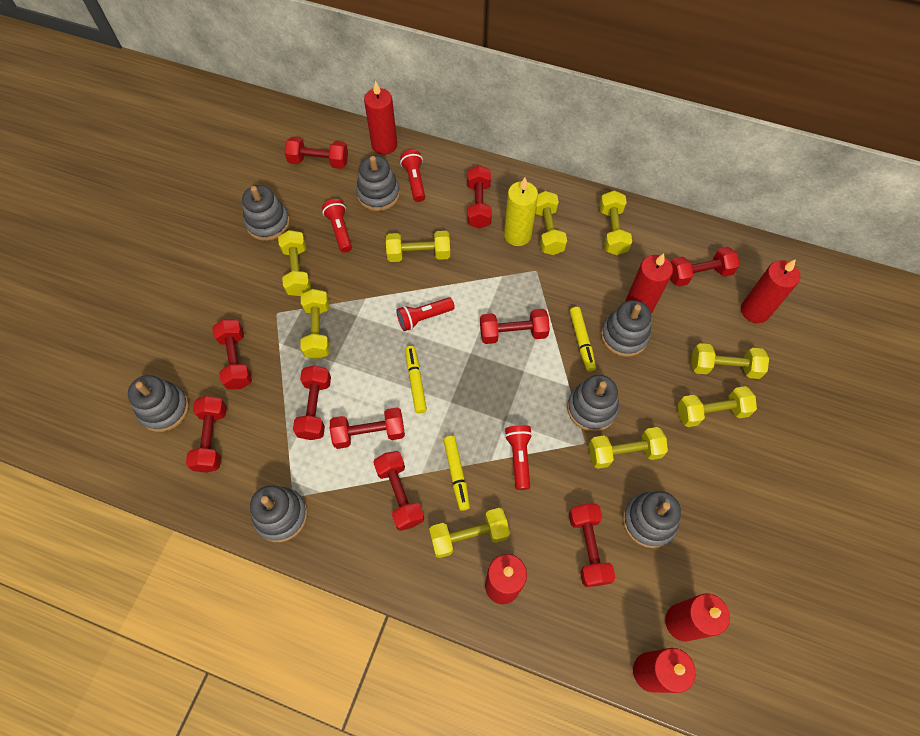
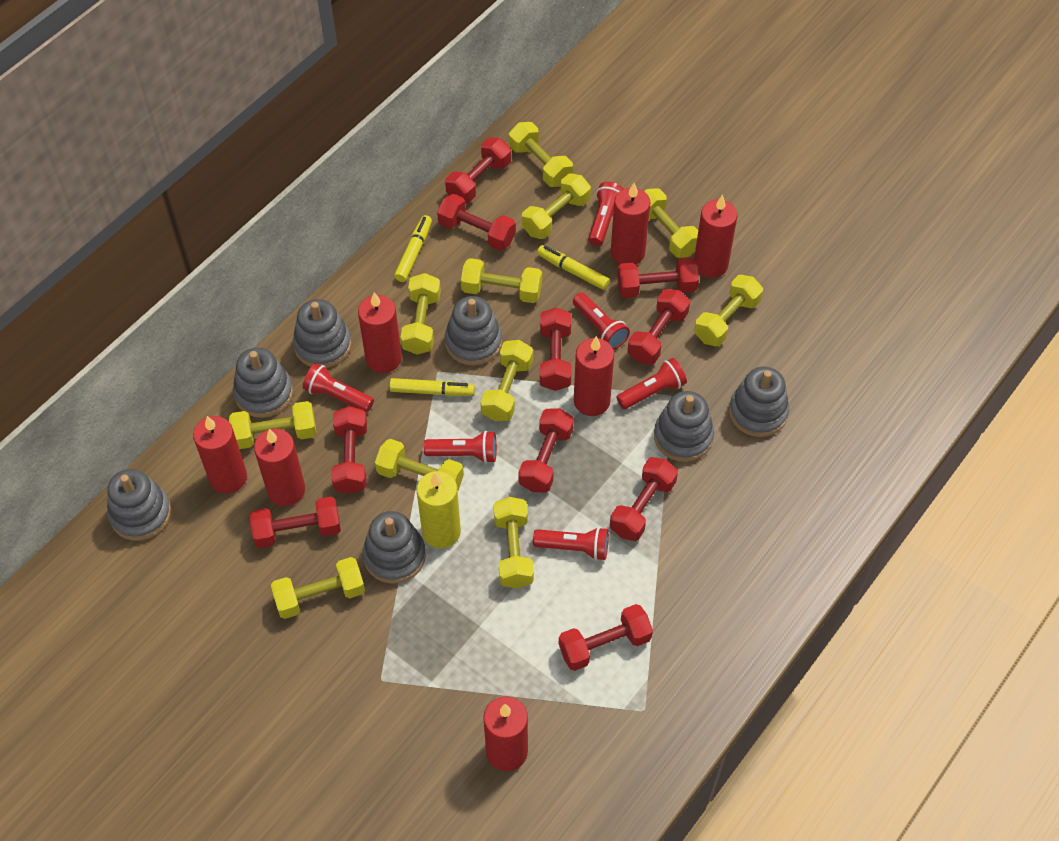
red candle: [364,80,397,155] [485,554,527,604] [625,253,673,314] [633,648,696,693] [665,594,730,641] [741,259,800,323] = 6 -> [193,416,247,494] [254,429,305,506] [358,292,402,373] [483,696,528,771] [574,336,614,416] [611,183,651,265] [694,195,738,278] = 7
red flashlight: [322,199,352,253] [396,297,455,331] [400,150,425,202] [505,425,533,490] = 4 -> [303,363,374,412] [424,431,497,463] [533,527,609,561] [573,293,630,350] [588,182,624,246] [616,358,687,409] = 6
yellow dumbbell: [278,230,311,296] [301,289,330,359] [386,231,450,262] [429,508,510,558] [535,191,567,255] [589,427,668,469] [599,190,632,255] [678,386,757,427] [691,343,769,379] = 9 -> [229,401,316,449] [271,557,365,619] [375,439,464,490] [401,273,441,355] [461,258,542,303] [480,340,533,421] [494,497,534,588] [509,122,573,187] [522,173,591,239] [644,188,698,258] [694,275,763,346] = 11

